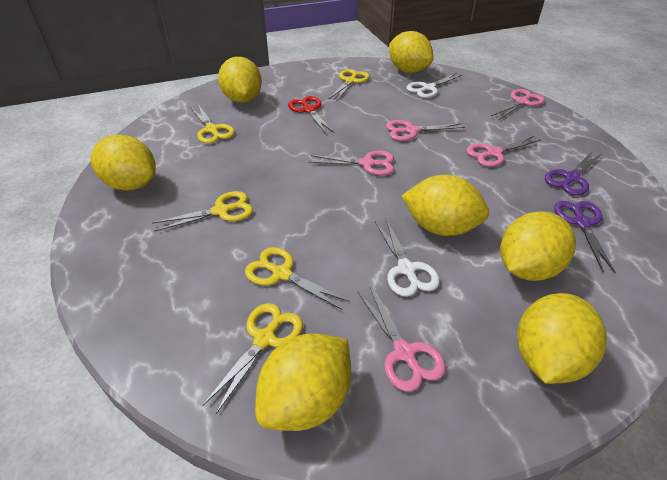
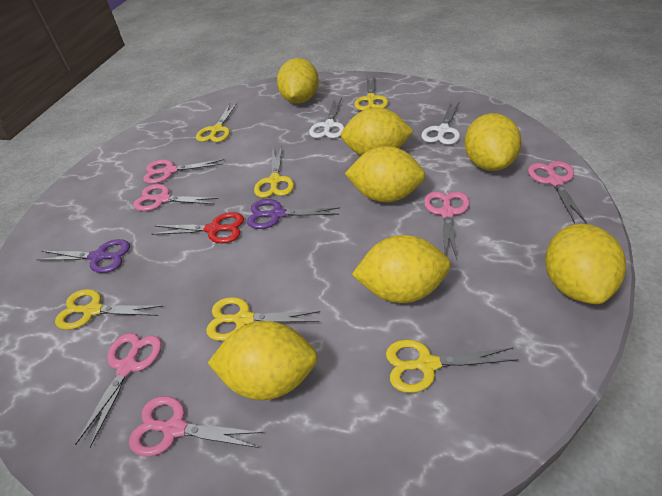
pink scissors: [309,151,394,175] [358,288,446,392] [386,120,465,141] [466,136,541,167] [491,89,545,120] = 5 -> [75,333,162,448] [129,396,263,456] [133,184,219,211] [143,159,224,184] [424,191,470,259] [528,161,587,224] = 6
yellow scissors: [152,191,253,232] [190,104,235,144] [202,303,303,414] [245,247,350,310] [329,69,370,102] = 5 -> [55,289,163,330] [196,103,237,142] [206,297,320,341] [254,146,294,198] [354,76,388,111] [386,340,518,393] = 6

